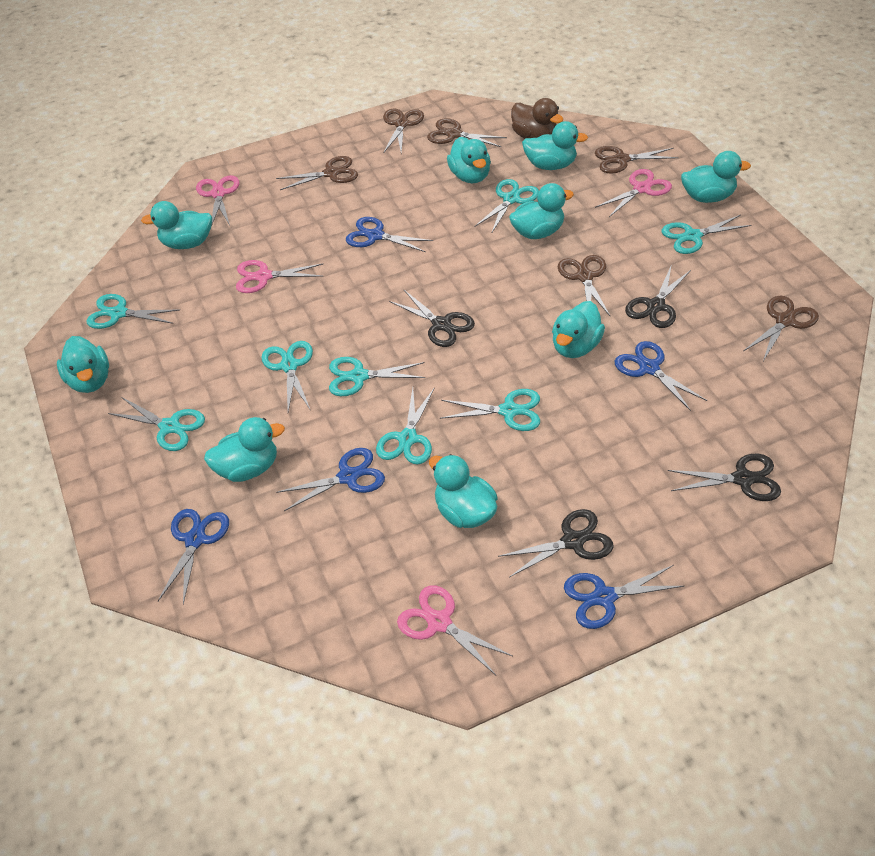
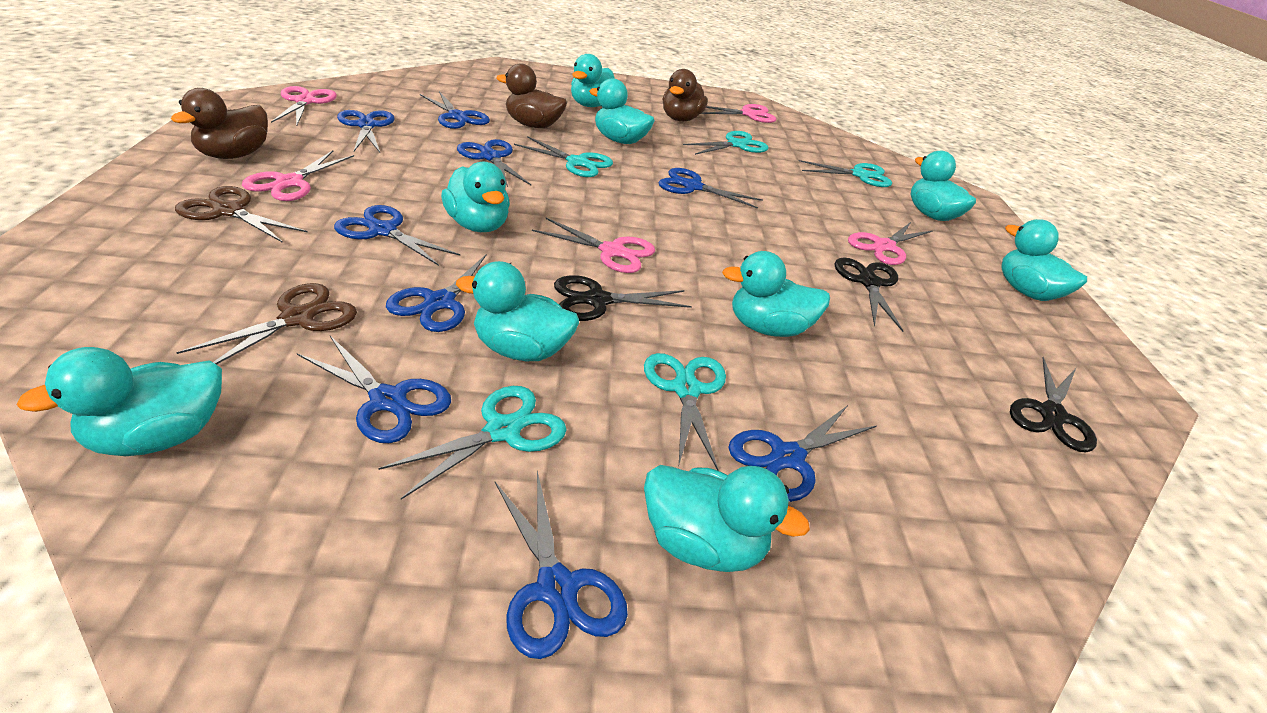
black scissors: [389,290,475,347] [498,509,613,577] [625,264,691,328] [667,454,781,501] = 4 -> [554,275,692,321] [835,258,904,332] [1010,357,1097,453] = 3
blue scissors: [158,509,229,605] [276,448,385,511] [346,217,433,252] [564,565,684,629] [615,341,707,411] = 5 -> [297,336,451,443] [334,205,460,266] [337,110,395,152] [386,255,511,332] [420,91,490,129] [457,139,531,187] [495,471,628,659] [658,168,763,209] [728,405,876,502] = 9
brown duck: [511,98,564,139] = 1 -> [171,88,268,159] [496,63,567,128] [663,69,708,121] = 3
brown scissors: [276,156,358,190] [383,109,424,153] [427,118,507,147] [558,255,610,316] [595,146,679,174] [743,296,819,361] = 6 -> [175,186,307,243] [176,283,357,365] = 2
pink scissors: [196,175,240,227] [236,260,324,293] [397,585,512,675] [595,169,672,217] = 4 -> [242,150,354,201] [271,86,337,126] [532,217,655,273] [701,104,776,123] [848,222,932,265] = 5
turquoise scissors: [87,294,180,329] [108,397,205,451] [261,341,313,412] [329,357,426,396] [376,387,435,464] [440,389,540,431] [475,179,539,232] [662,215,751,254] = 8 -> [379,386,567,500] [514,136,613,177] [644,353,726,471] [683,131,769,155] [799,160,892,187] = 5

